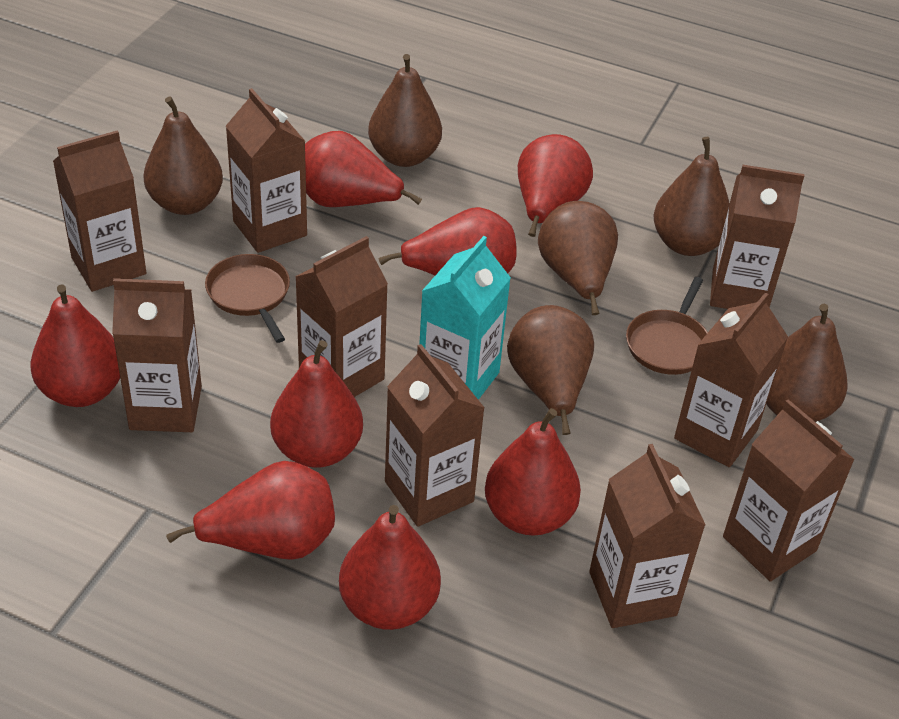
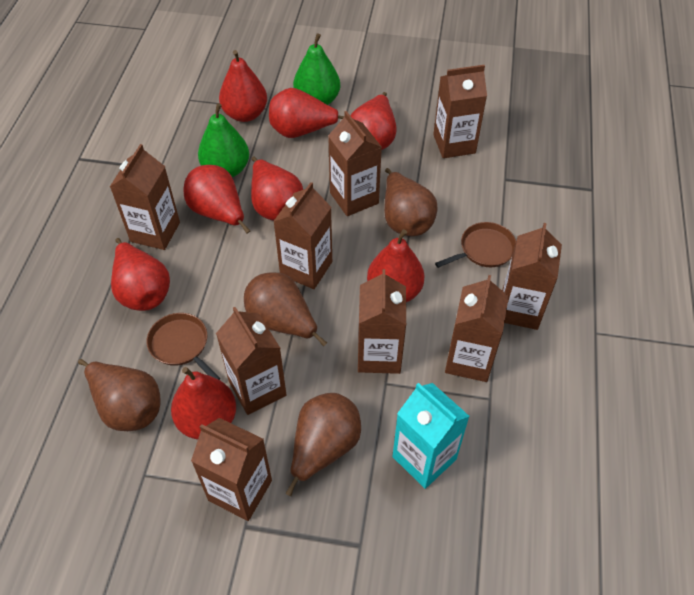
brown pear: [143,96,223,215] [368,54,442,167] [507,305,594,435] [538,201,618,315] [654,137,730,256] [766,303,848,422] = 6 -> [78,359,161,431] [244,272,327,347] [285,393,361,496] [384,168,437,236] = 4
green pear: none = 0 -> [198,103,249,177] [293,33,340,105] = 2

